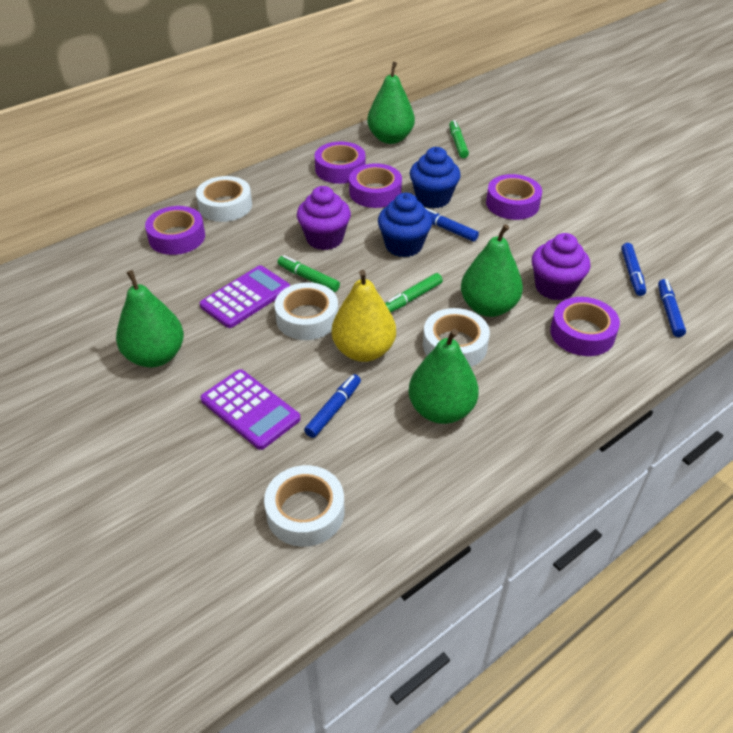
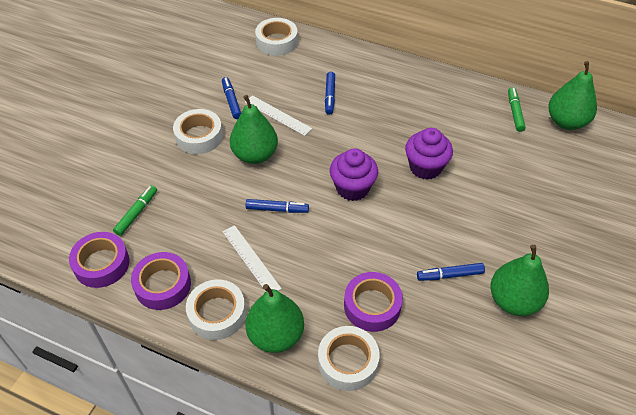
blue cupcake: [378,193,432,257] [410,147,461,208] = 2 -> none = 0
green marker: [278,255,340,292] [385,273,443,313] [449,120,469,158] = 3 -> [113,185,157,236] [508,87,526,132] = 2
purple calculator: [200,265,290,328] [201,369,300,450] = 2 -> none = 0
purple tape: [145,206,205,255] [315,141,366,184] [349,163,402,208] [486,174,542,220] [550,297,620,356] = 5 -> [69,232,130,288] [131,252,191,310] [344,272,403,332] = 3
white ruler: none = 0 -> [223,225,282,292] [245,95,312,136] = 2
yellow pear: [332,270,396,362] = 1 -> none = 0

